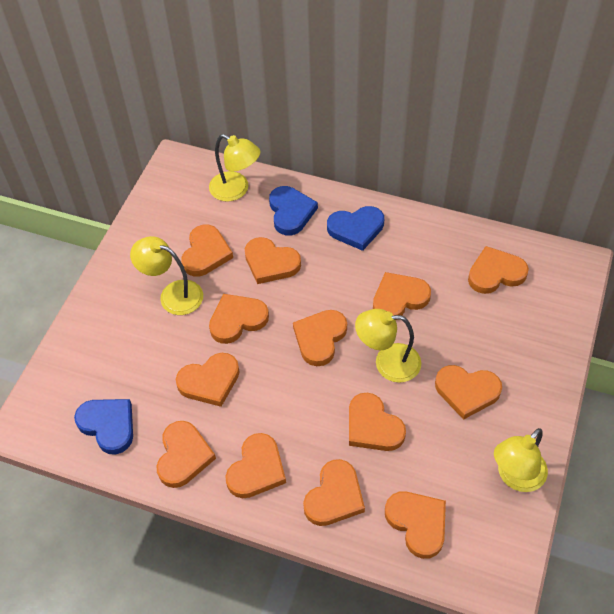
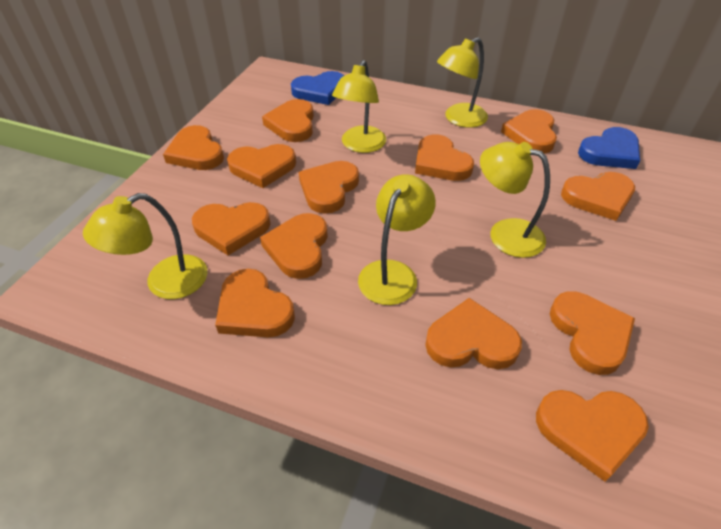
blue heart: [74,399,133,455] [269,186,318,235] [327,206,384,251] = 3 -> [291,71,344,105] [578,127,640,169] = 2
yellow lamp: [130,236,203,315] [209,134,261,202] [355,309,421,383] [494,428,548,492] = 4 -> [83,193,208,299] [332,60,386,153] [358,174,436,305] [437,37,488,128] [480,142,550,258] = 5

